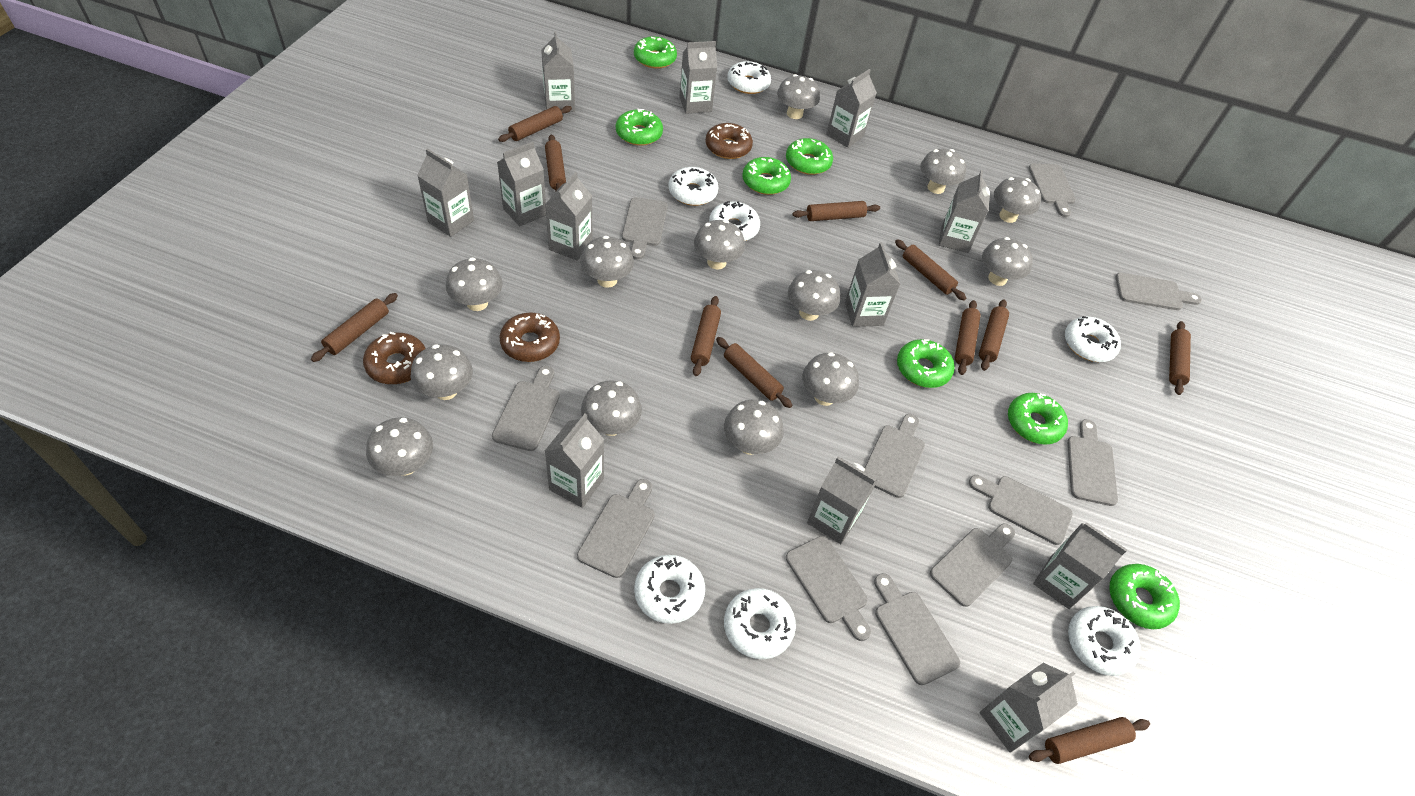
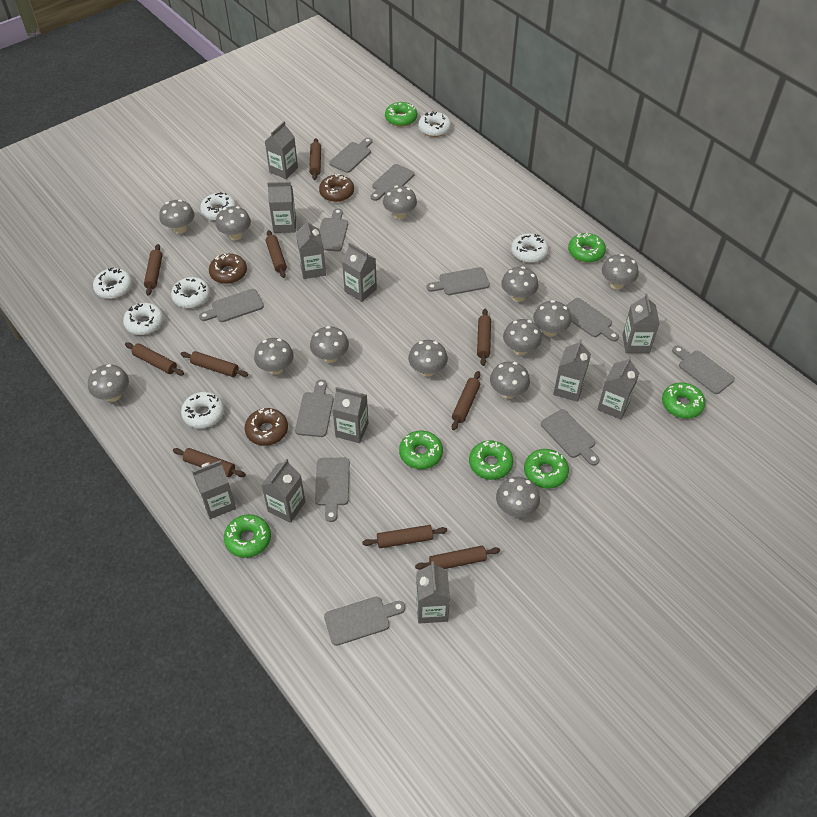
brown rolling pin: [311,293,398,362] [498,106,572,142] [545,135,566,192] [691,296,721,376] [716,337,792,408] [793,201,880,221] [895,239,966,301] [955,300,981,375] [979,299,1009,371] [1029,717,1150,764] [1169,321,1191,395] = 11 -> [125,342,184,375] [144,244,163,296] [173,448,246,477] [181,351,248,377] [266,230,287,278] [309,138,321,180] [362,525,447,548] [415,546,500,569] [452,371,480,430] [477,309,491,366] = 10
grey carton: [417,148,474,237] [497,142,546,227] [541,31,575,112] [545,172,593,261] [545,414,604,508] [679,41,717,114] [807,457,878,544] [826,69,877,148] [845,242,900,327] [939,170,990,253] [980,663,1078,753] [1033,522,1127,609] = 12 -> [192,460,236,519] [261,459,306,523] [265,121,298,179] [267,182,296,233] [296,219,326,279] [332,387,369,443] [342,242,377,302] [416,561,450,623] [553,339,591,402] [597,356,639,419] [623,293,660,353] = 11

